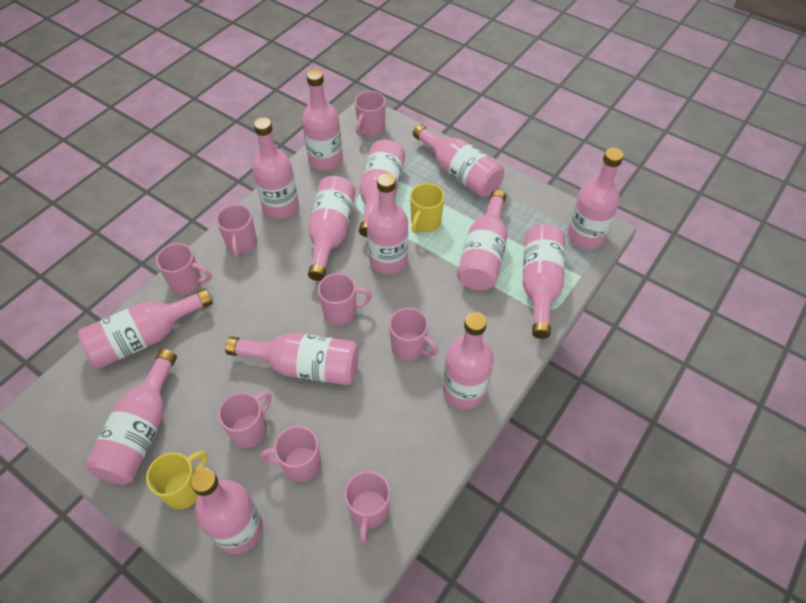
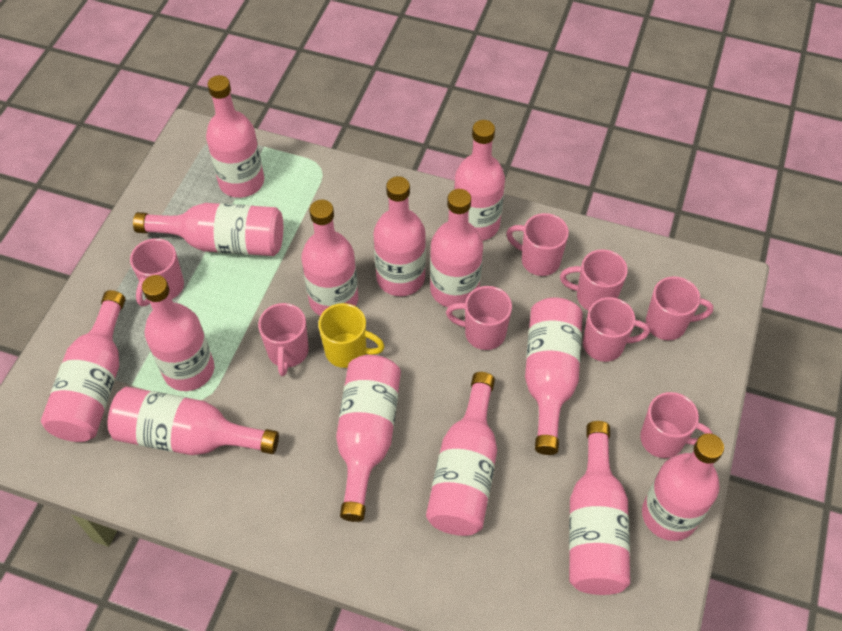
yellow mug: [146,451,208,510] [410,183,445,233] = 2 -> [318,303,385,368] = 1

